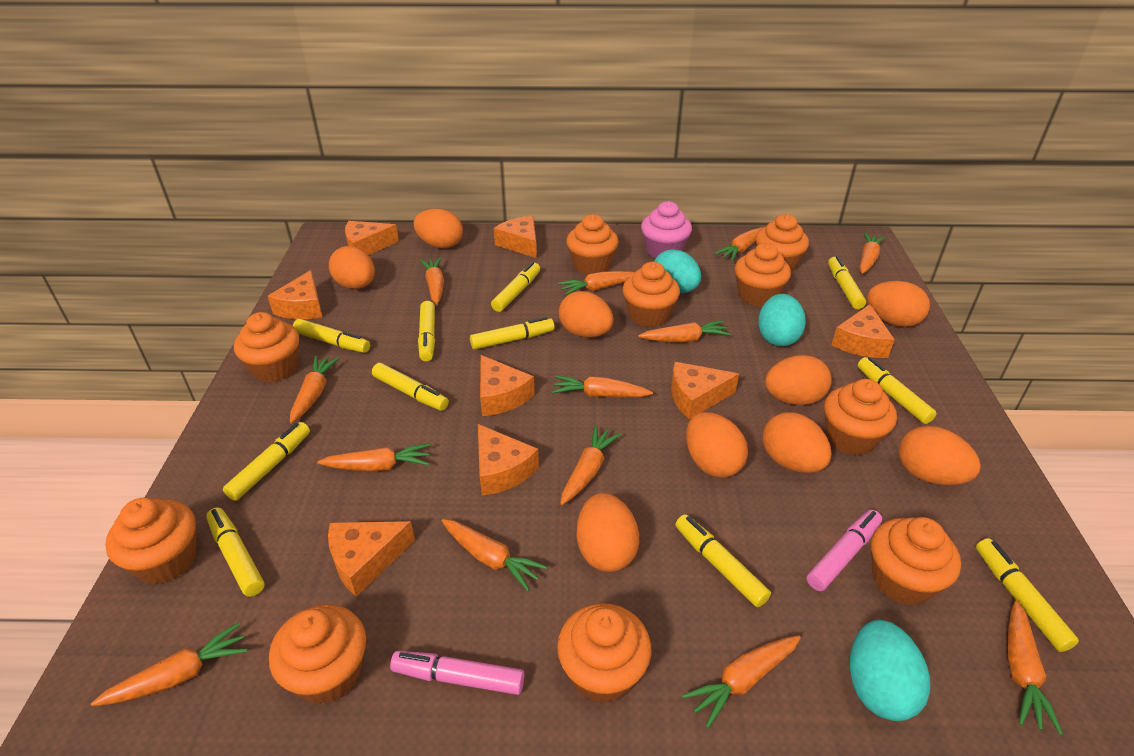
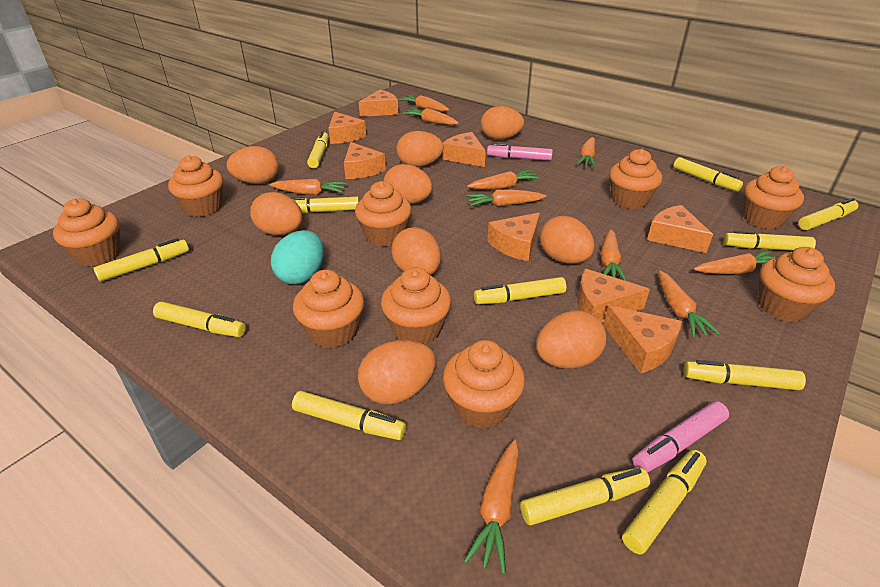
orange carrot: [91,622,248,706] [290,356,339,424] [317,444,430,472] [420,257,444,305] [441,519,548,591] [552,375,653,397] [558,271,635,295] [560,425,621,505] [638,320,731,342] [682,635,801,728] [714,227,764,261] [860,233,885,274] [1008,600,1063,735] = 13 -> [269,179,347,195] [398,95,449,112] [403,108,459,125] [464,440,519,574] [467,170,540,189] [467,189,546,207] [576,137,596,167] [601,229,627,281] [658,270,720,338] [694,250,776,274] = 10
orange cupcake: [105,497,197,584] [234,312,299,382] [269,604,366,704] [557,603,651,703] [566,214,619,274] [623,262,680,327] [735,243,791,306] [756,214,809,272] [824,379,897,455] [871,517,961,606] = 10 -> [53,198,121,267] [168,155,224,217] [293,270,364,348] [355,181,412,247] [381,267,451,344] [443,340,525,429] [609,149,662,209] [743,166,804,229] [758,247,835,322] = 9
pink cupcake: [641,201,692,259] = 1 -> none = 0
turquoise egg: [654,249,701,293] [758,294,806,346] [850,620,930,721] = 3 -> [271,230,324,285] = 1
yellow marker: [206,507,265,597] [223,422,310,501] [293,319,370,353] [372,363,449,411] [418,301,435,361] [470,317,555,350] [491,262,540,312] [675,514,771,608] [828,256,866,309] [858,357,937,424] [976,538,1079,652] = 11 -> [93,238,189,282] [153,302,246,337] [292,197,359,213] [292,391,406,440] [307,131,329,168] [474,277,566,305] [520,467,650,525] [622,450,707,554] [673,157,743,192] [684,360,806,390] [724,230,816,251] [798,198,859,230] = 12

